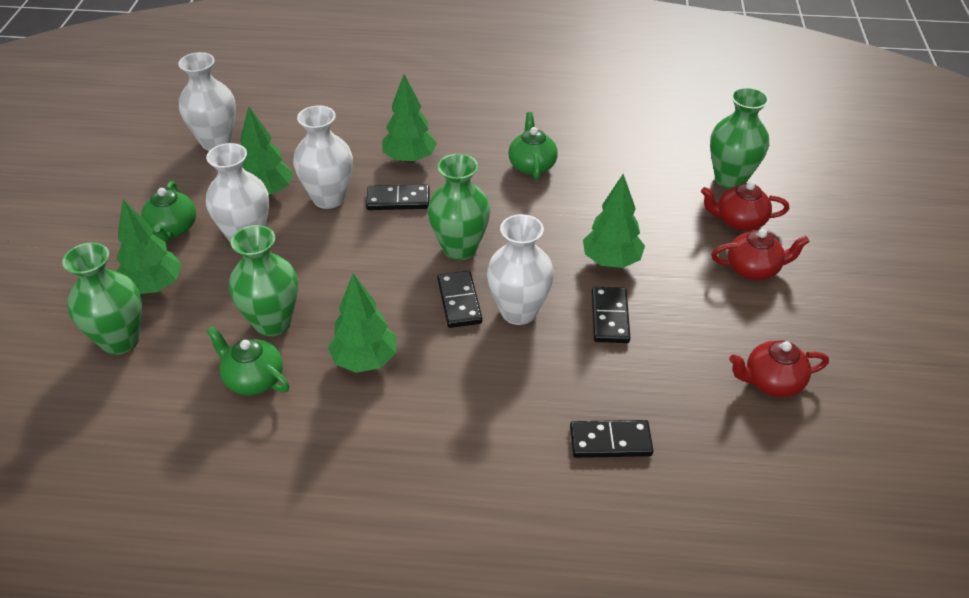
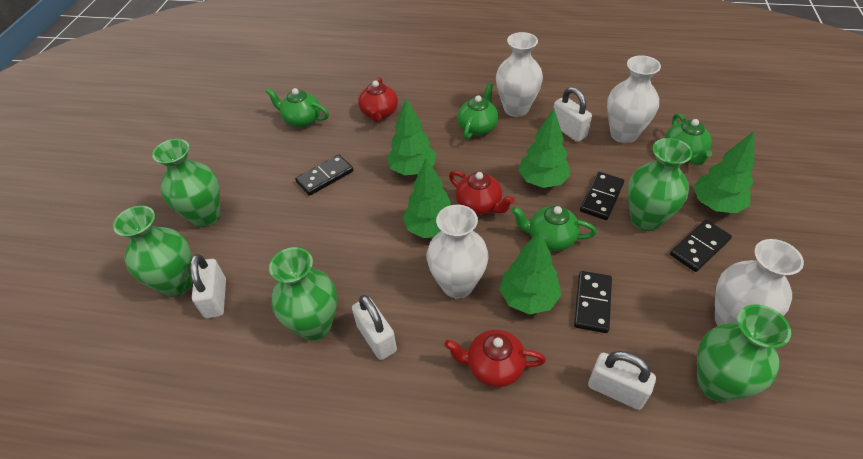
green teapot: [141,181,196,242] [207,326,290,396] [509,112,558,180] = 3 -> [266,88,329,127] [457,83,498,139] [512,206,597,251] [665,113,712,165] = 4
green vase: [62,242,142,355] [229,225,298,336] [428,154,490,260] [710,87,769,189] = 4 -> [113,206,193,297] [152,139,220,227] [269,247,337,341] [628,138,693,231] [697,304,791,402] = 5
white padlock: none = 0 -> [190,254,226,318] [352,295,397,360] [553,87,592,142] [588,351,656,410] = 4

